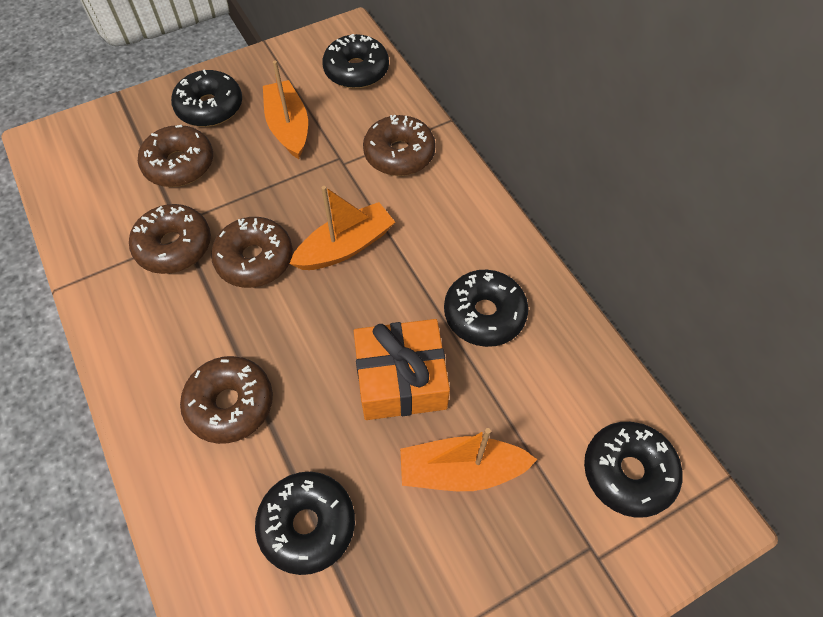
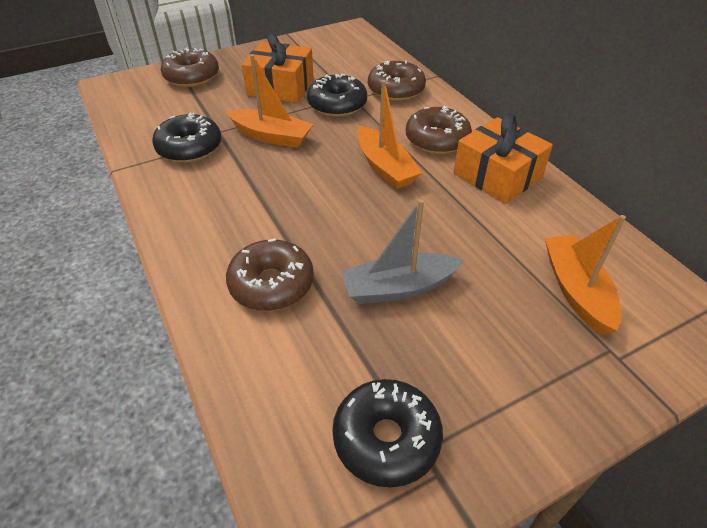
black donut: [171,69,242,127] [255,472,355,575] [322,34,389,89] [444,270,528,347] [584,422,682,518] = 5 -> [152,112,221,163] [307,74,367,117] [332,379,443,488] = 3
brown donut: [129,204,211,274] [138,125,213,187] [180,356,273,444] [211,217,293,288] [363,115,436,176] = 5 -> [161,47,219,87] [226,238,314,311] [368,60,426,101] [406,106,472,154] = 4
grey boat: none = 0 -> [341,199,464,304] = 1
orange gift: [354,319,450,420] = 1 -> [242,33,314,103] [453,113,553,204] = 2

